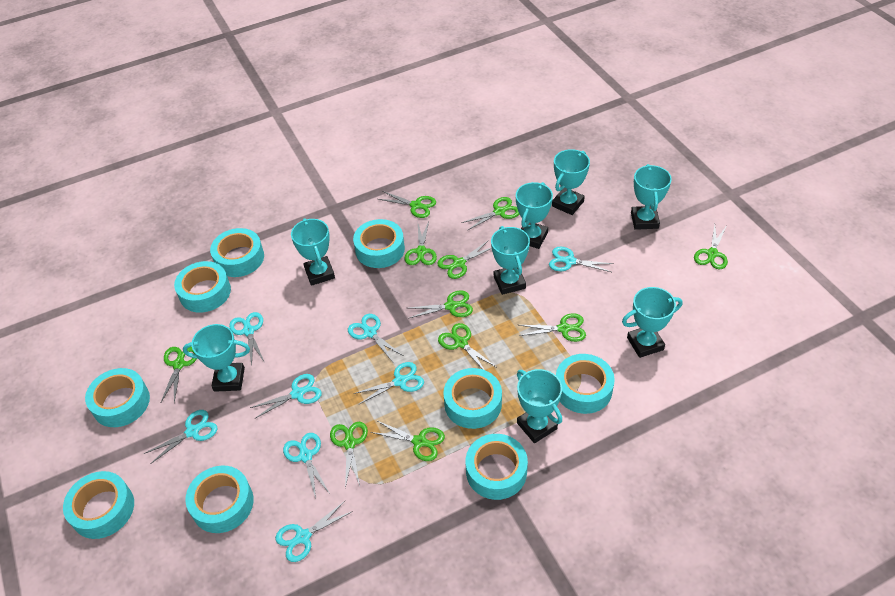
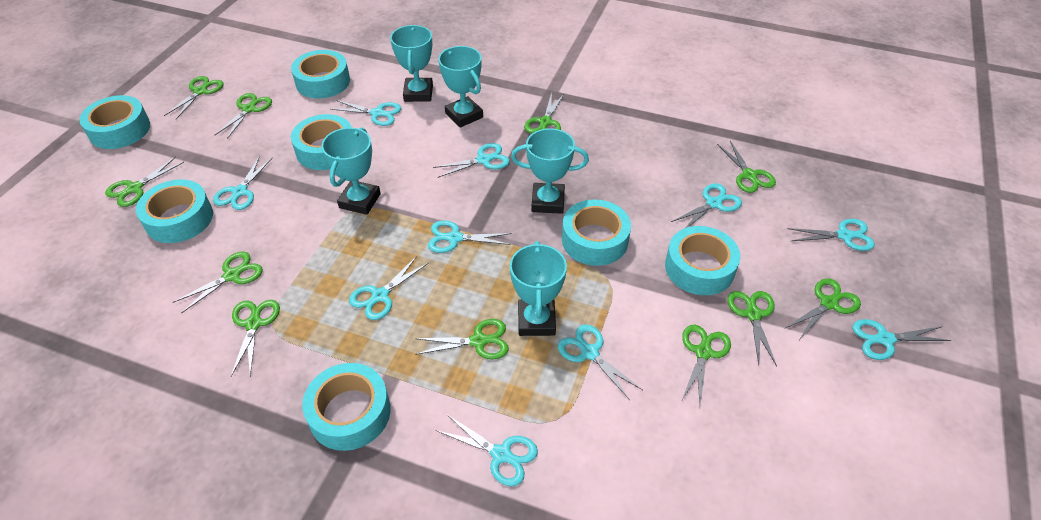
turquoise scissors: [144,410,217,464] [229,312,265,366] [250,374,322,418] [275,501,353,562] [283,433,330,498] [348,314,403,362] [353,362,424,405] [549,247,614,272] = 8 -> [213,156,272,210] [331,100,401,126] [349,256,429,320] [428,221,512,253] [433,143,510,178] [436,414,538,486] [558,324,643,400] [671,183,742,228] [787,219,875,251] [853,319,951,360] = 10
turquoise tape: [63,471,134,539] [85,368,150,427] [174,261,231,313] [185,466,254,533] [210,228,264,277] [353,219,405,268] [443,368,502,429] [466,434,528,500] [556,354,615,414] = 9 -> [79,95,150,149] [136,179,213,243] [291,50,350,99] [291,114,352,170] [302,363,390,451] [562,199,631,266] [665,226,740,295] = 7
turquoise trophy: [183,324,250,392] [291,218,335,286] [491,226,530,295] [516,182,553,249] [517,369,562,443] [552,149,590,215] [622,287,682,358] [631,164,672,230] = 8 -> [321,127,381,215] [390,25,433,102] [438,46,483,128] [510,241,567,336] [511,128,589,214] = 5

